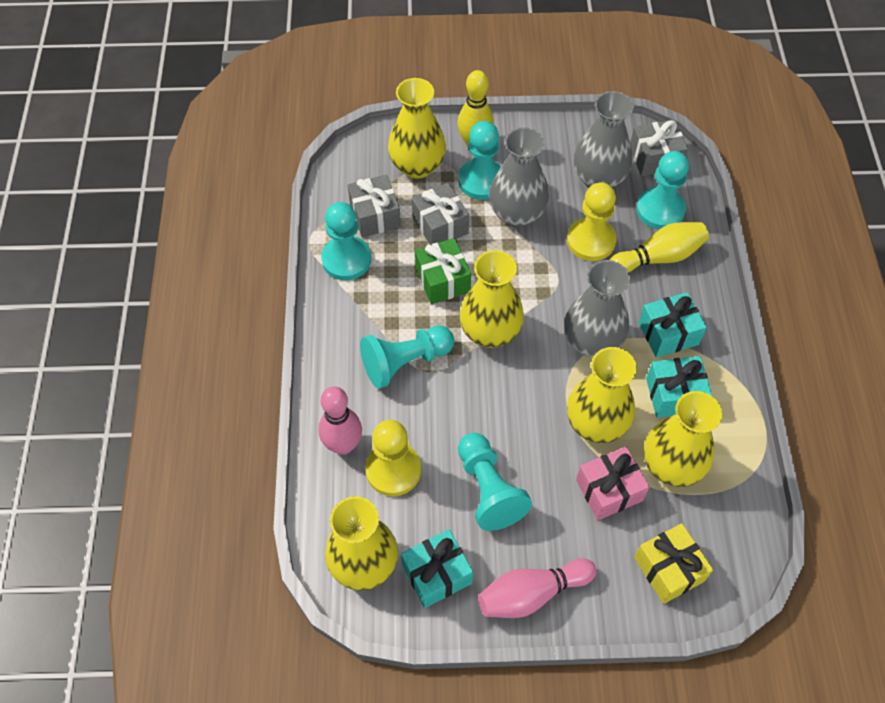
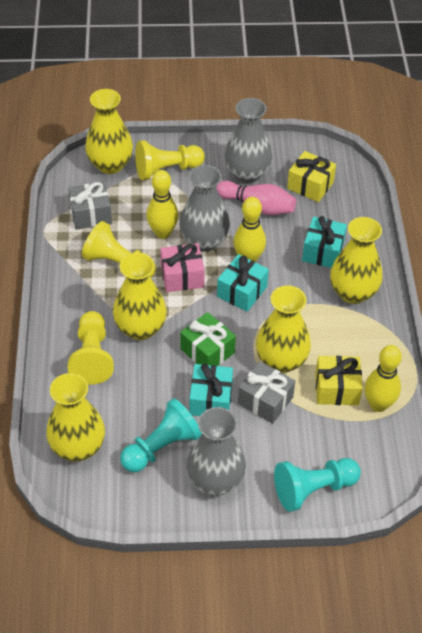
grey gift: [348,175,401,238] [412,183,469,245] [630,120,688,176] = 3 -> [68,182,112,230] [238,361,295,424] = 2
pink bowling pin: [318,386,362,455] [478,558,597,618] = 2 -> [216,181,296,215] = 1
turquoise pawn: [321,202,371,280] [360,326,454,389] [458,121,501,200] [458,433,532,531] [636,151,689,229] = 5 -> [120,398,202,472] [274,458,361,512] = 2
yellow bowling pin: [458,70,494,147] [610,222,709,272] = 2 -> [147,170,178,239] [234,197,266,262] [365,345,402,412] = 3
yellow gift: [634,523,713,604] = 1 -> [287,151,336,202] [315,356,363,405] = 2
yellow pawn: [365,420,421,496] [567,182,617,261] = 2 -> [68,311,114,384] [82,221,156,278] [135,140,205,180] = 3

